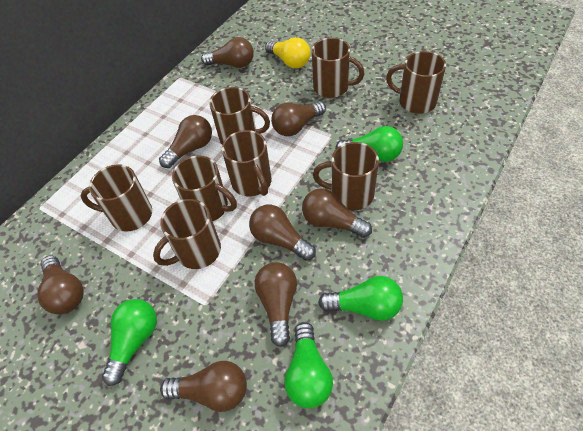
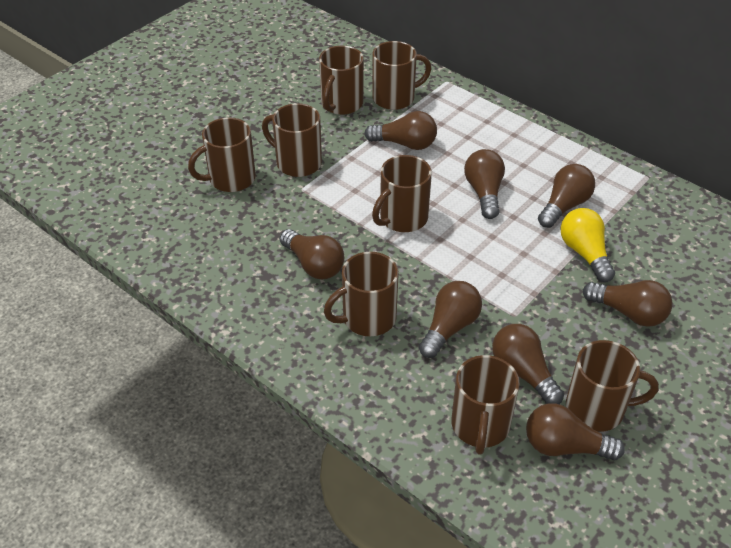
green light bulb: [102,299,157,386] [284,322,333,408] [318,276,403,321] [335,126,403,162] = 4 -> none = 0

